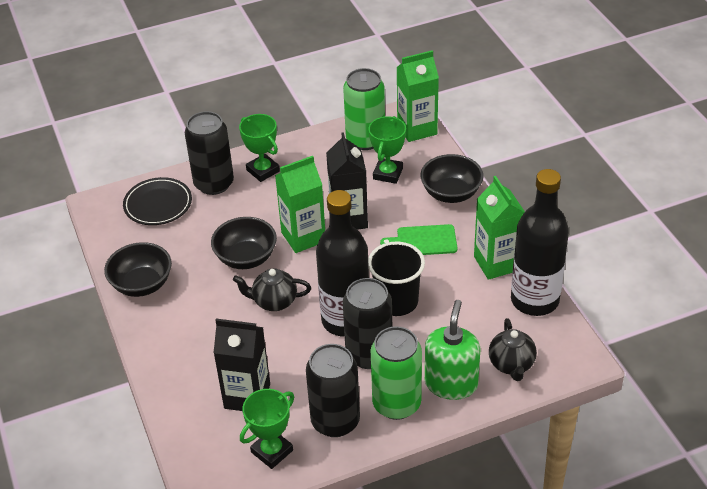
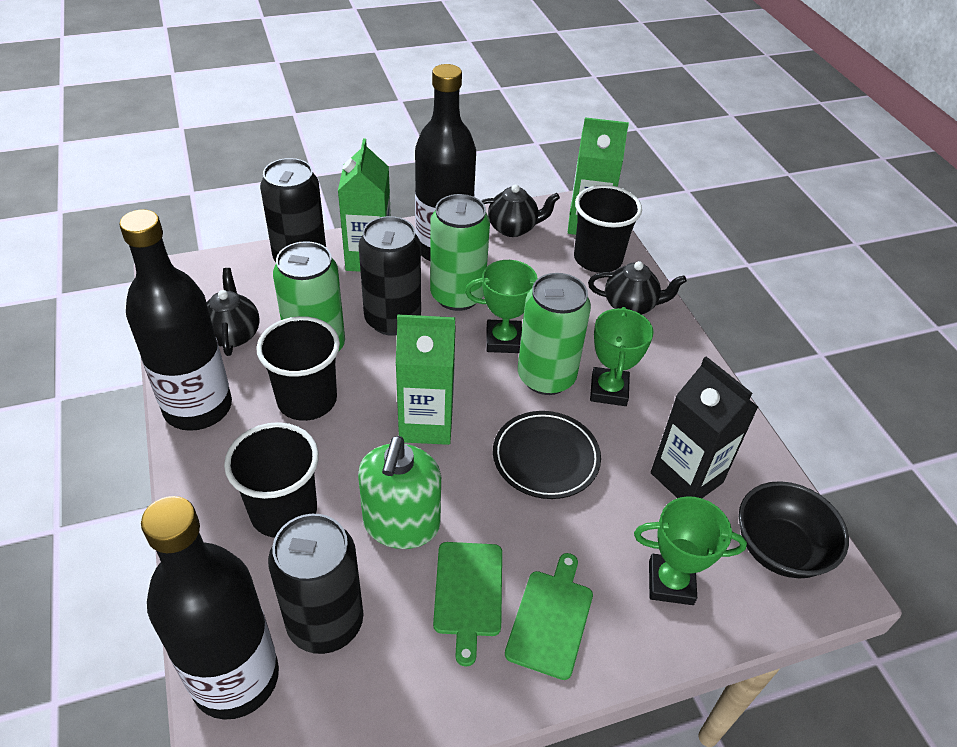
black bottle: [316,190,369,337] [511,169,569,316] = 2 -> [119,209,232,431] [141,496,279,720] [415,64,476,261] = 3
black bowl: [104,242,172,297] [211,217,277,269] [420,154,484,203] = 3 -> [739,481,849,578] = 1
black carton: [214,319,270,411] [326,132,368,230] = 2 -> [651,356,758,498] = 1
black cup: [368,242,425,316] = 1 -> [224,422,319,538] [256,316,340,421] [574,185,642,273] = 3
black teapot: [233,268,311,311] [489,318,537,381] = 2 -> [207,268,260,356] [481,184,560,237] [588,261,687,315] = 3
green can: [343,68,385,150] [371,326,422,420] = 2 -> [273,241,345,352] [430,194,490,311] [518,273,591,395] = 3
green cutting board: [380,224,457,255] = 1 -> [433,542,502,667] [505,553,593,680] = 2

